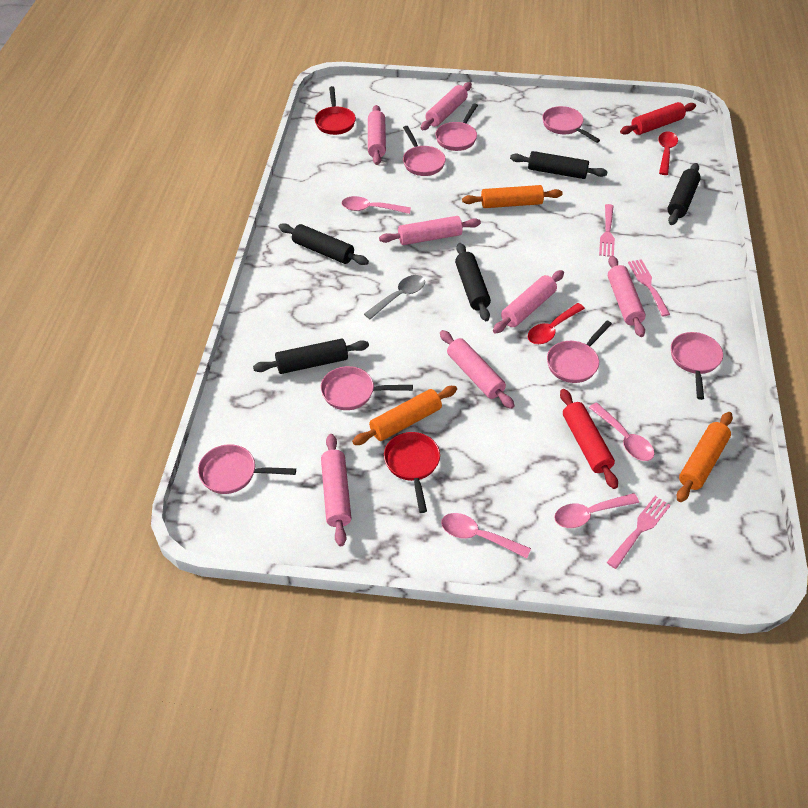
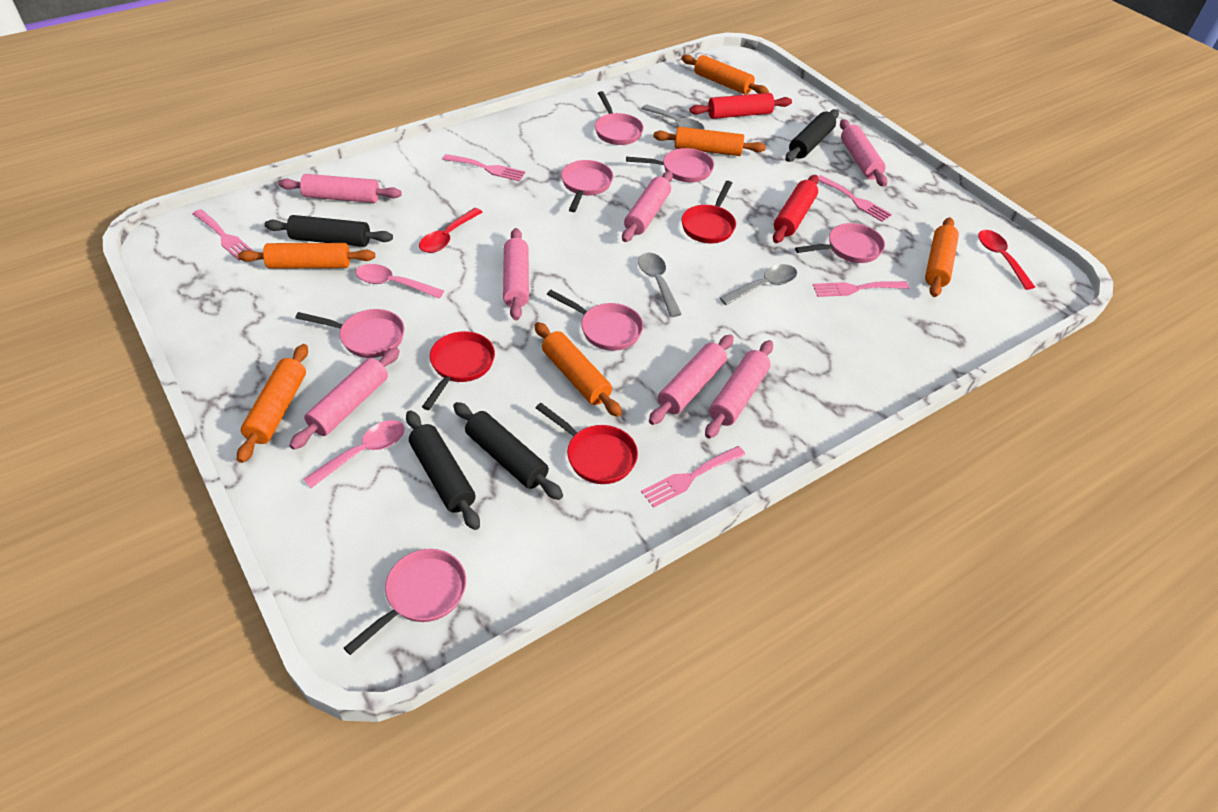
black rolling pin: [253,339,369,374] [278,223,369,265] [455,243,491,321] [510,151,608,179] [667,163,701,225] = 5 -> [264,215,393,247] [406,411,480,530] [453,402,563,500] [785,109,839,162] = 4
grey spoon: [364,275,425,319] = 1 -> [638,253,682,317] [641,104,705,130] [720,264,797,305] = 3
orange rolling pin: [352,386,457,445] [462,185,563,208] [677,412,733,502] = 3 -> [237,344,308,463] [238,243,375,269] [534,322,622,417] [653,127,766,156] [681,55,769,94] [925,217,959,297] = 6
pink fork: [599,204,615,257] [607,496,671,569] [628,259,670,316] = 3 -> [193,209,253,261] [442,154,526,181] [641,446,746,508] [813,281,909,297] [818,175,892,222] = 5
pink spoon: [342,196,411,214] [441,513,531,558] [554,493,639,528] [589,402,654,461] = 4 -> [304,420,404,488] [356,264,444,299] = 2
red pan: [315,86,356,135] [384,432,440,513] = 2 -> [422,331,495,410] [536,403,638,484] [681,181,736,243] = 3

